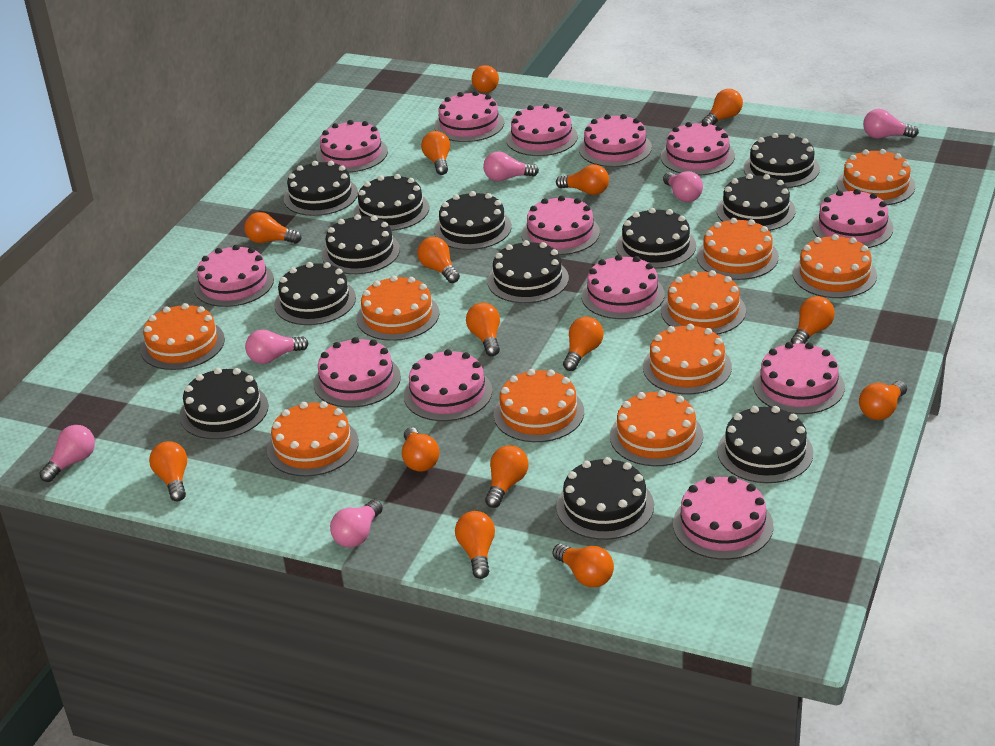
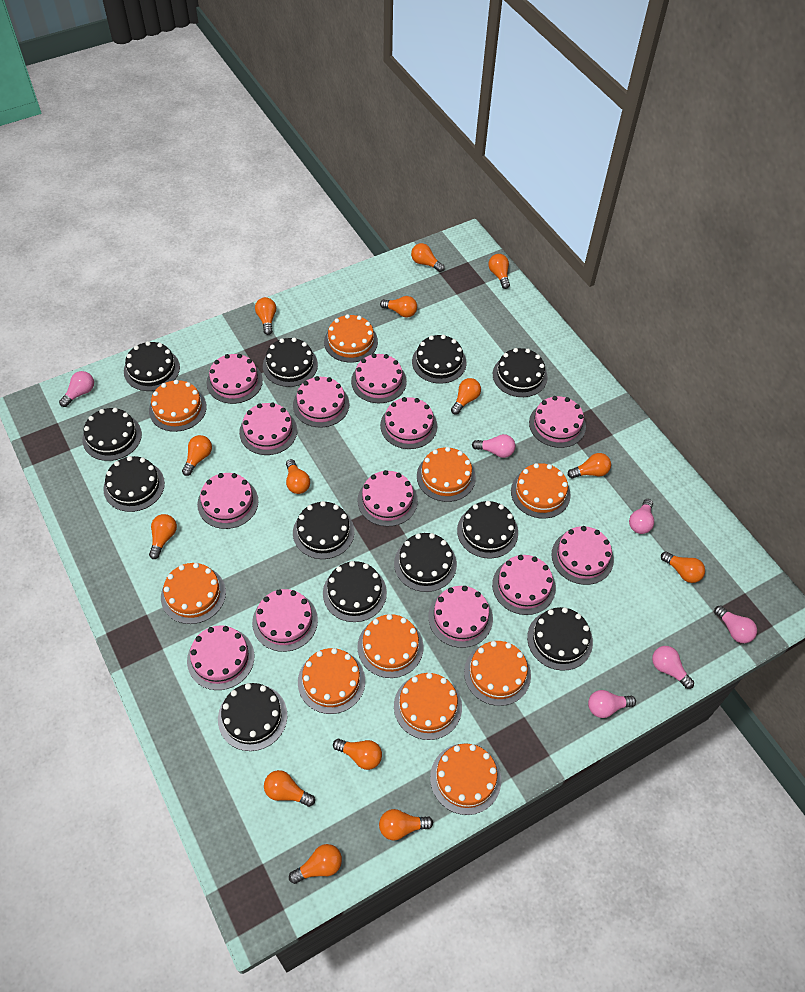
orange light bulb: [149,441,187,501] [244,212,302,243] [402,427,439,472] [417,237,460,283] [421,131,450,175] [455,511,495,579] [466,303,500,356] [472,65,499,93] [485,445,528,508] [553,544,614,587] [556,165,609,195] [563,317,604,371] [702,89,743,125] [791,296,835,344] [859,381,907,420] = 15 -> [149,514,177,559] [182,435,212,476] [255,297,276,335] [264,770,315,807] [286,459,310,494] [289,844,342,884] [333,739,382,770] [379,809,433,840] [380,296,417,318] [411,243,445,272] [451,378,481,415] [488,254,510,289] [568,453,611,478] [661,551,705,583] = 14

